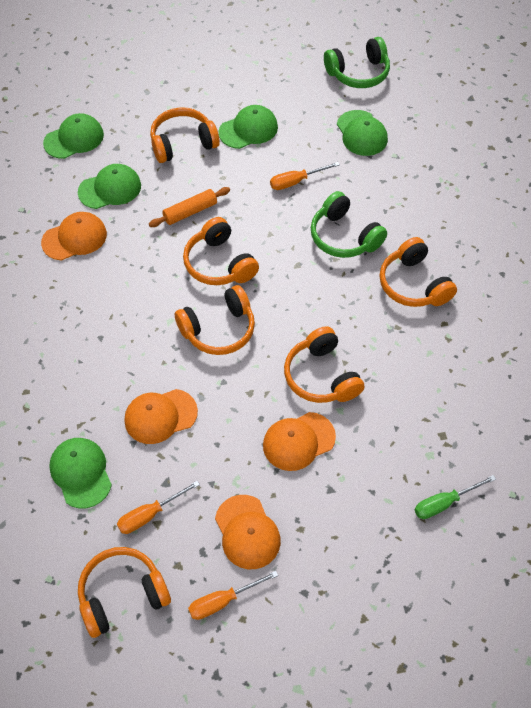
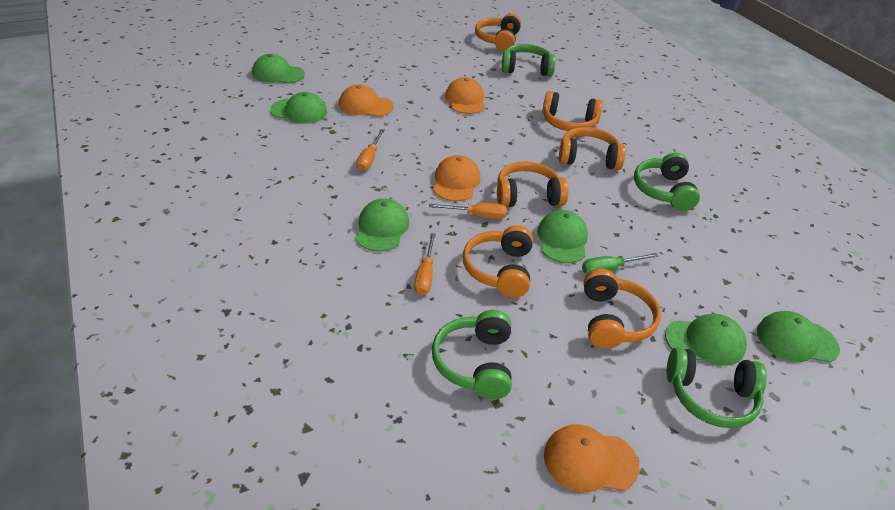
green cap: [43,113,104,159] [49,438,112,509] [78,164,141,209] [219,105,278,149] [337,110,388,156] = 5 -> [252,54,305,84] [270,92,327,124] [355,198,409,252] [537,210,588,263] [665,314,747,366] [757,311,840,362] = 6
green headphones: [311,191,387,258] [324,37,390,88] = 2 -> [432,310,512,399] [502,44,556,77] [634,153,700,211] [667,347,767,428] = 4
orange rolling pin: [149,187,230,227] = 1 -> none = 0

